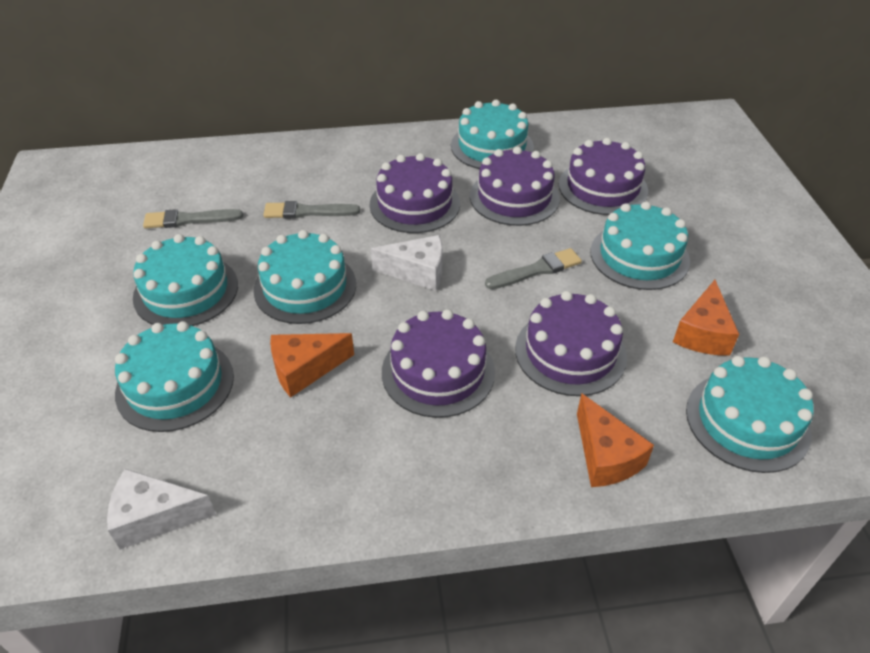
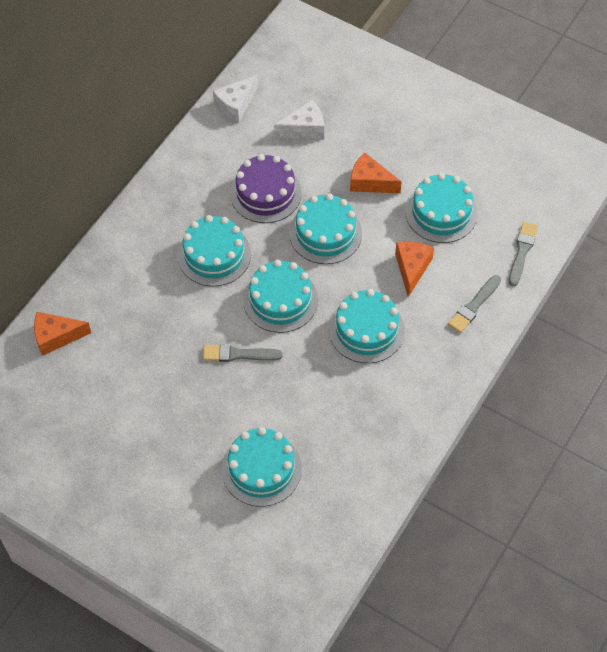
purple cake: [369,153,460,233] [382,309,495,418] [470,147,560,226] [515,291,627,396] [559,138,648,215] = 5 -> [230,154,302,223] = 1

